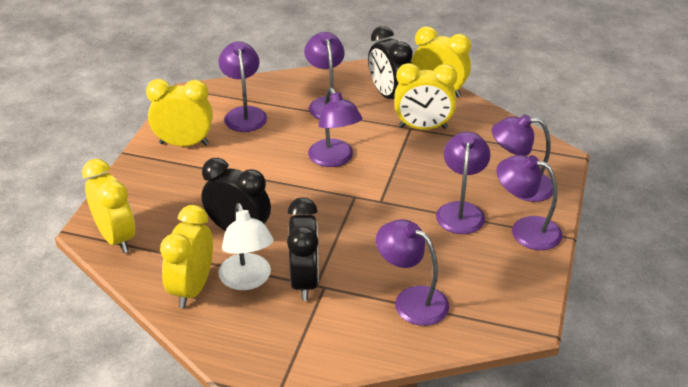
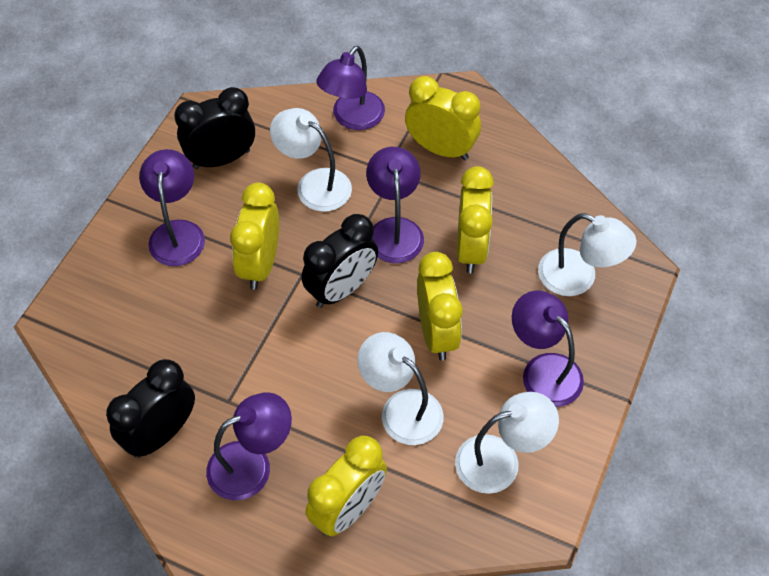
purple lamp: [218,41,267,132] [304,32,345,119] [308,88,362,167] [376,219,449,326] [436,132,490,234] [492,114,553,202] [496,155,563,250] = 7 -> [139,149,205,266] [206,392,292,500] [316,46,385,130] [366,147,424,263] [512,291,584,407] = 5
white lamp: [218,203,274,290] = 1 -> [270,108,352,212] [358,332,444,445] [455,392,559,494] [538,213,637,296] = 4

